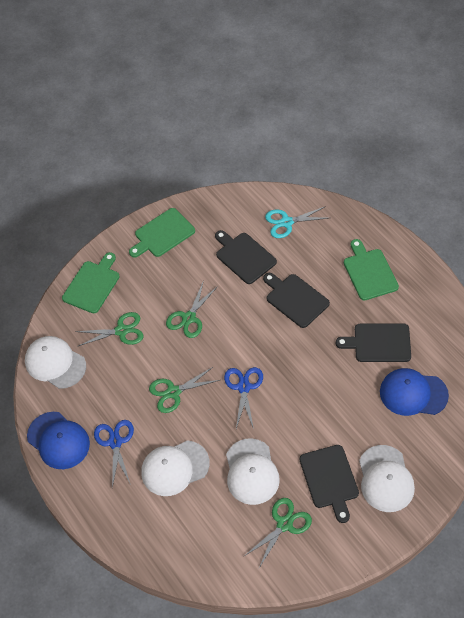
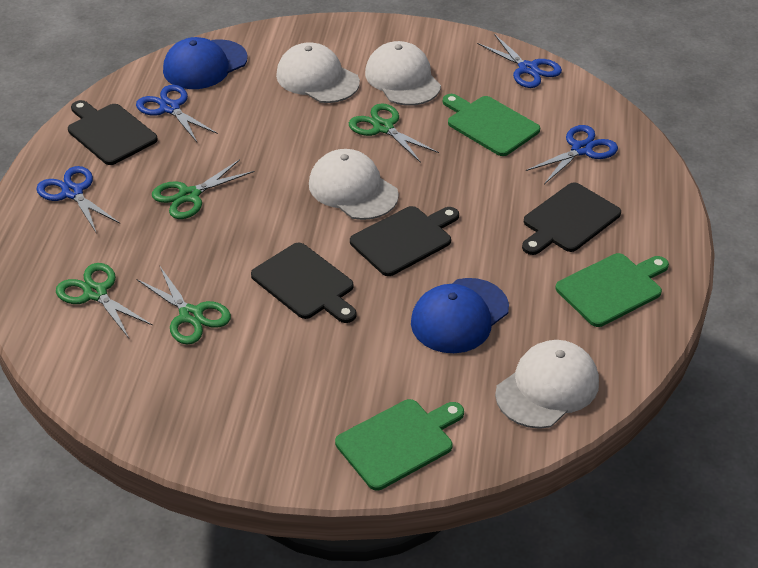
blue scissors: [94,420,134,488] [224,367,263,429] = 2 -> [36,166,120,234] [136,85,218,142] [477,34,562,88] [526,125,618,184] = 4
turquoise scissors: [265,206,328,238] = 1 -> none = 0

